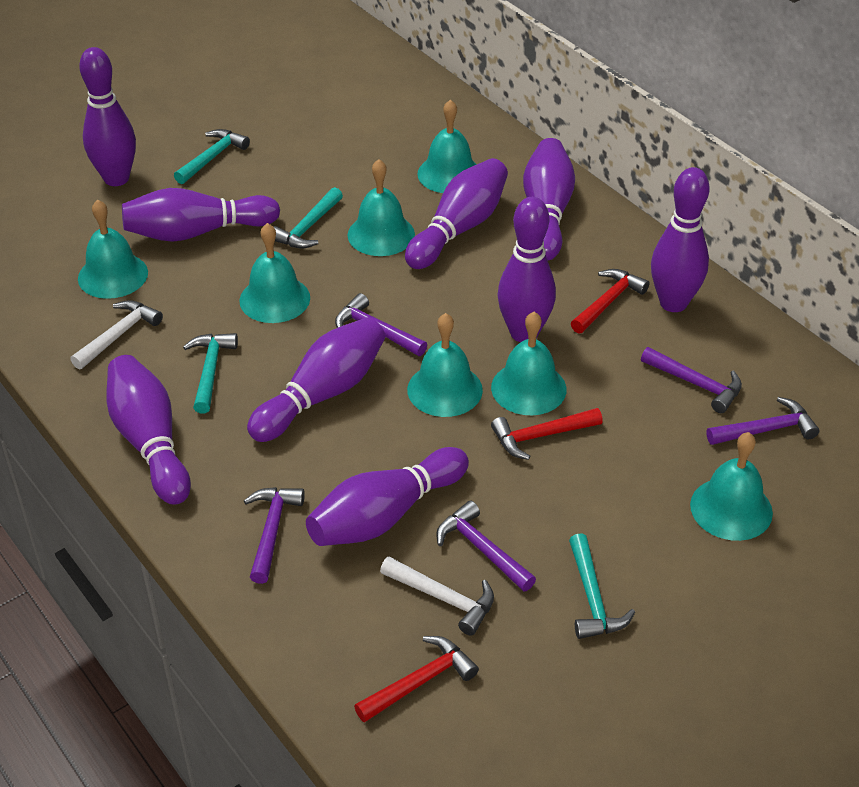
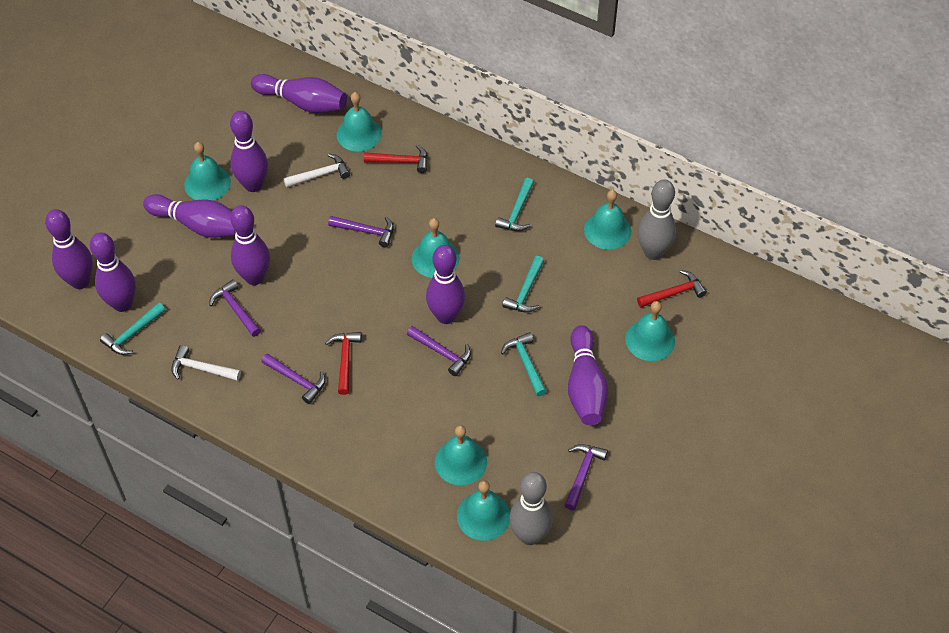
grey bowling pin: none = 0 -> [509,472,553,545] [638,179,676,260] = 2
purple bowling pin: [79,47,136,186] [106,355,191,505] [122,188,280,242] [247,317,386,442] [306,447,469,546] [405,158,508,269] [497,197,556,342] [523,138,575,261] [651,167,710,312] = 9 -> [45,209,93,289] [90,232,136,312] [143,194,236,238] [230,111,268,192] [230,205,270,285] [251,74,347,113] [426,245,465,324] [568,325,608,425] = 8

